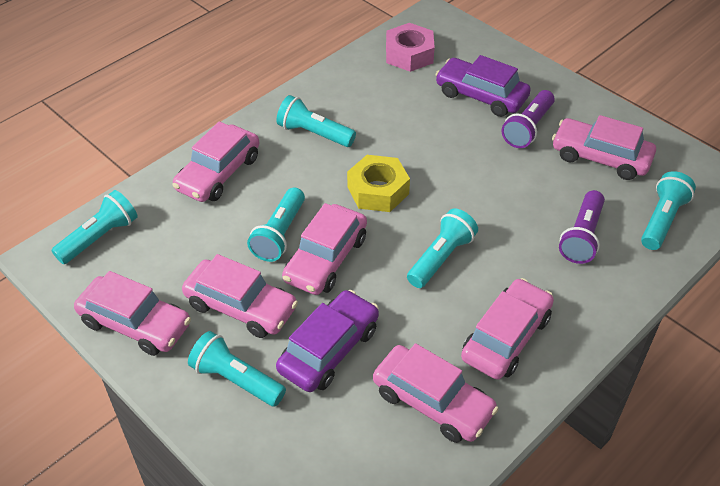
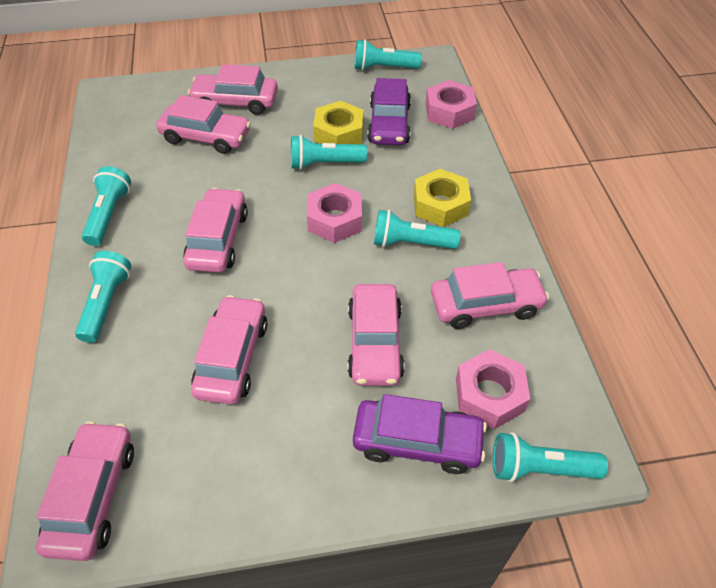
pink nut: [386,23,435,72] = 1 -> [307,183,362,243] [425,80,477,129] [456,349,530,429] = 3
purple flashlight: [501,90,555,148] [559,190,605,264] = 2 -> none = 0
yellow nut: [347,155,410,212] = 1 -> [313,101,364,144] [414,169,471,227] = 2

